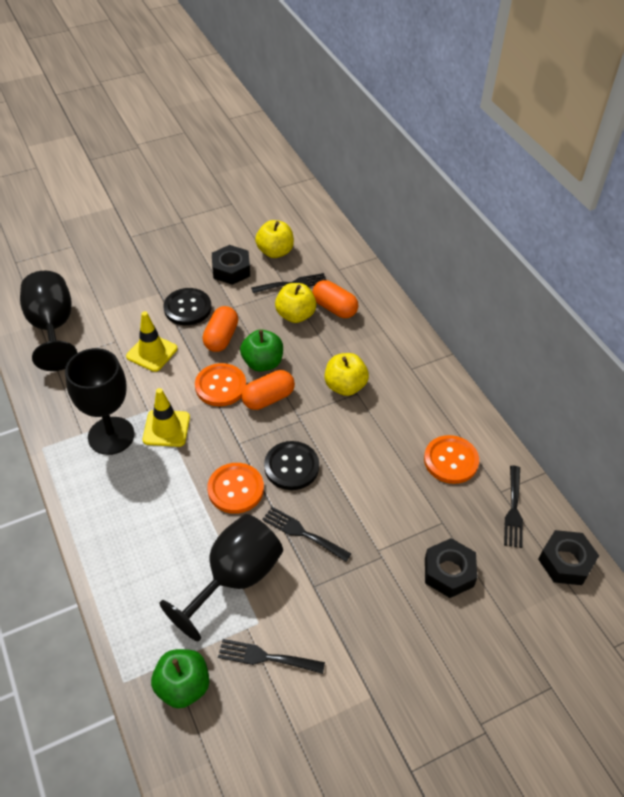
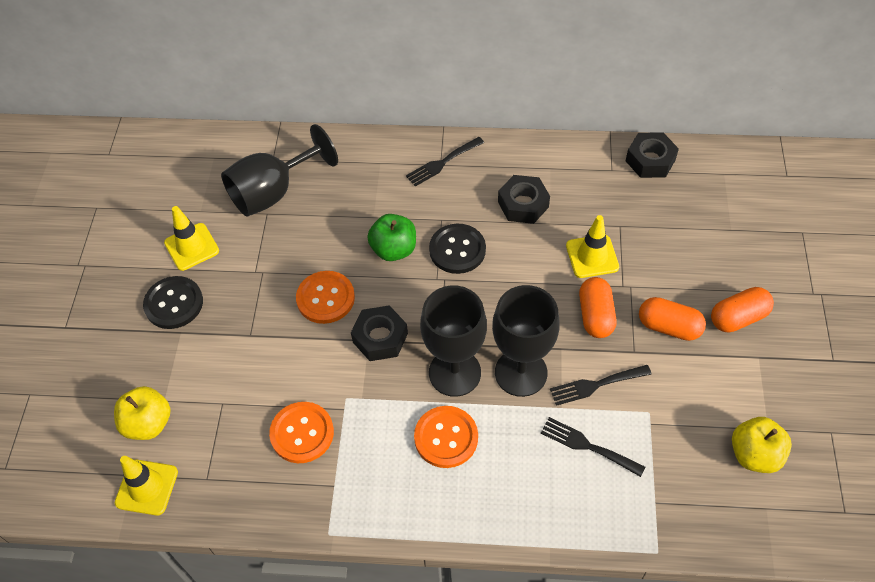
black fork: [218,639,325,674] [251,273,326,293] [262,507,351,562] [504,466,523,548] = 4 -> [406,137,484,187] [541,417,645,477] [550,365,652,406] = 3
green apple: [151,649,209,709] [240,329,283,372] = 2 -> [367,214,416,261] = 1
yellow apple: [255,220,294,258] [275,283,316,323] [325,353,369,396] = 3 -> [114,386,170,440] [732,417,792,473] = 2
yellow traffic cone: [126,311,178,372] [143,388,190,447] = 2 -> [115,456,178,516] [164,206,219,271] [566,215,619,278] = 3

